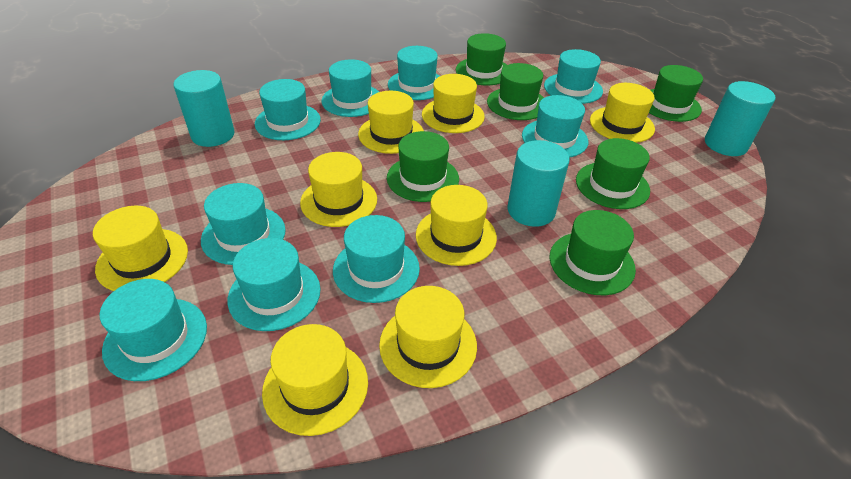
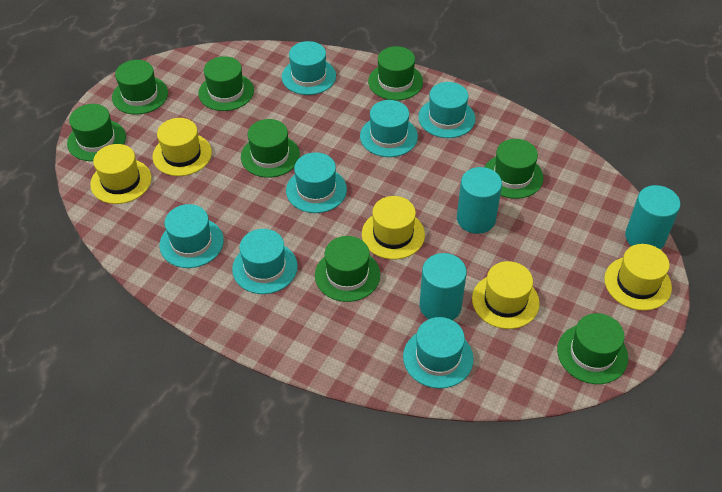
green hat: [387,131,459,202] [456,33,507,85] [487,63,544,120] [549,210,636,295] [576,138,650,209] [649,65,703,122] = 6 -> [67,104,126,161] [112,60,168,115] [198,56,254,111] [241,119,300,178] [315,236,380,302] [368,46,423,100] [485,139,543,199] [557,313,628,384] = 8
turquoise hat: [100,279,207,381] [201,183,286,265] [227,238,321,331] [255,79,321,140] [322,59,379,117] [333,215,420,303] [388,46,440,100] [522,95,588,158] [544,49,603,104] = 9 -> [159,204,224,268] [232,229,298,294] [282,41,336,95] [286,152,347,213] [360,100,418,157] [403,317,473,389] [418,82,475,138] = 7
yellow hat: [93,206,188,291] [262,324,368,436] [300,152,377,227] [358,91,424,154] [379,286,477,388] [416,185,497,266] [422,74,485,133] [590,83,655,143] = 8 -> [90,144,152,204] [152,118,212,176] [362,196,425,259] [472,261,539,329] [604,244,672,311] = 5

